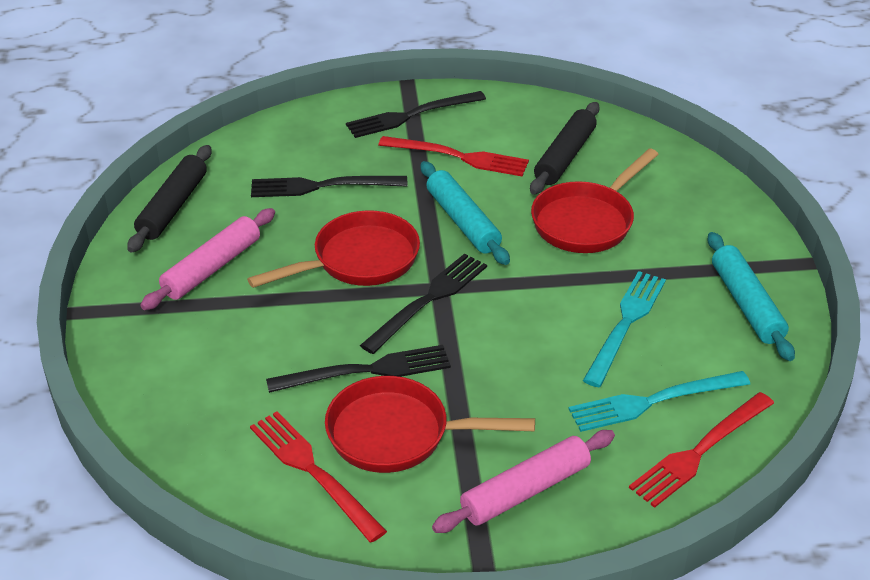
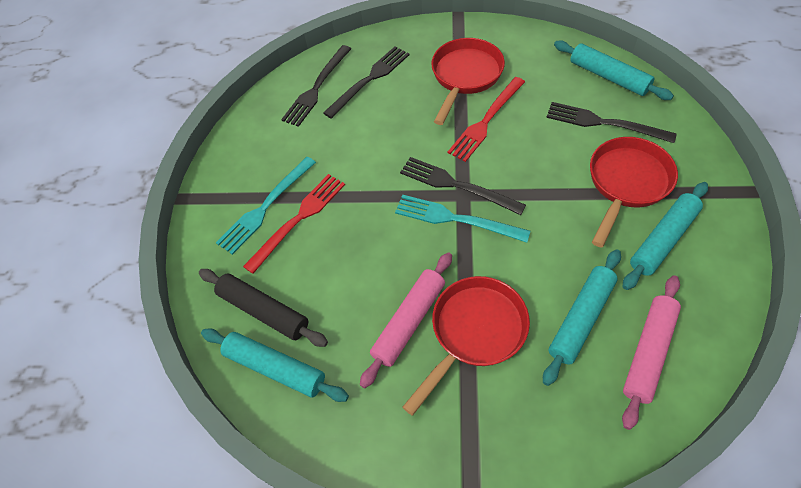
black rolling pin: [127,145,212,253] [530,102,599,195] = 2 -> [199,269,328,347] = 1
red fork: [250,411,387,543] [378,136,529,177] [629,392,774,508] = 3 -> [243,174,345,274] [447,77,525,162] = 2
turquoise rolling pin: [421,161,510,265] [707,232,795,361] = 2 -> [201,329,349,402] [543,249,621,386] [554,40,674,100] [622,182,708,290] = 4

